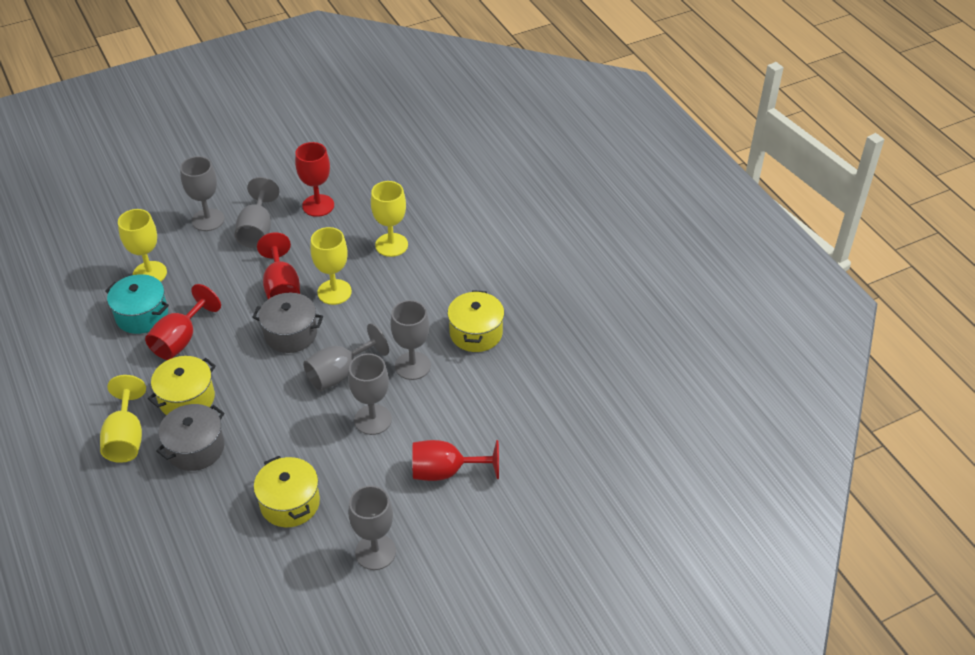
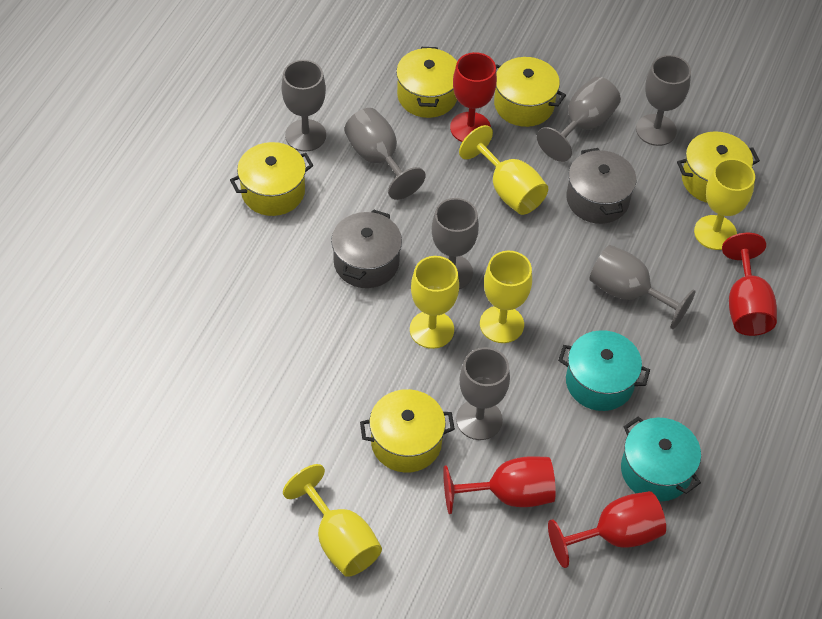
grey goblet: [180,156,225,231] [235,177,279,248] [303,323,389,391] [348,353,392,435] [349,485,396,570] [391,300,431,380] = 6 -> [281,60,326,152] [344,108,426,200] [432,198,479,289] [456,347,510,440] [537,77,621,162] [589,245,695,329] [636,55,691,146] = 7
turquoise pot: [105,274,169,334] = 1 -> [558,330,650,411] [621,416,701,502] = 2
yellow goblet: [100,375,146,463] [118,209,167,282] [310,227,352,305] [371,181,408,257] = 4 -> [283,464,382,577] [410,256,459,349] [459,125,548,215] [480,251,532,343] [694,158,755,250] = 5
yellow pot: [148,356,216,415] [254,456,320,527] [447,290,504,352] = 3 -> [230,142,314,216] [360,389,455,473] [396,47,457,118] [494,57,566,127] [677,131,760,203] = 5

